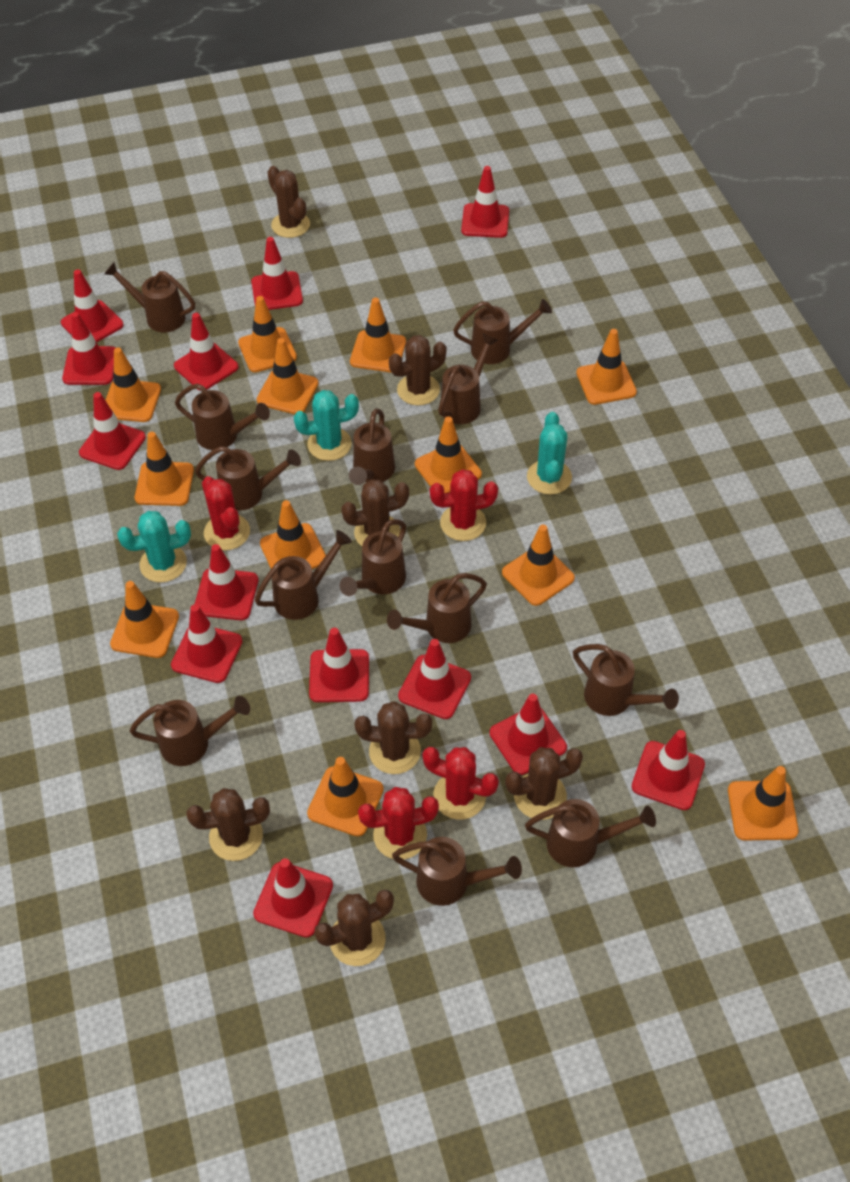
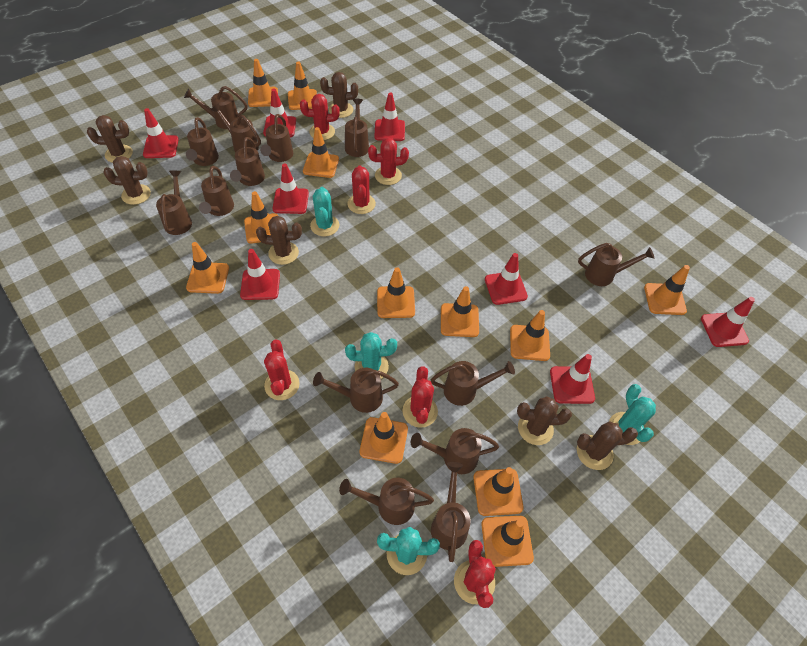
brown cactus: [186,788,270,861] [267,166,310,238] [314,890,394,966] [341,479,409,546] [355,701,432,774] [389,335,447,406] [505,747,583,820] = 7 -> [87,115,133,163] [103,156,151,205] [256,216,302,265] [320,72,358,118] [517,396,572,445] [577,421,638,470] = 6
brown watering can: [104,262,195,332] [130,696,250,766] [175,383,270,450] [195,446,301,511] [254,530,352,620] [340,519,406,596] [349,409,395,485] [387,573,487,643] [392,837,522,906] [438,333,498,424] [453,299,552,364] [525,799,656,867] [573,644,679,716] = 13 -> [156,170,192,235] [184,86,247,129] [186,117,219,166] [199,166,234,216] [211,103,261,153] [230,137,265,186] [260,114,293,162] [313,368,399,413] [339,478,434,525] [345,99,369,157] [411,428,499,474] [431,361,515,406] [431,462,471,562] [578,243,654,286] = 14
red cactus: [202,476,250,550] [358,787,439,859] [422,747,499,820] [430,469,498,541] = 4 -> [264,340,300,400] [300,94,340,140] [347,166,376,214] [368,138,409,185] [402,366,438,428] [454,540,496,608] = 6
red traffic cone: [61,270,124,343] [62,312,115,385] [79,392,146,470] [171,604,242,683] [174,313,239,391] [195,544,258,620] [251,237,303,310] [253,858,333,937] [309,628,369,702] [398,639,471,719] [461,166,509,238] [490,694,567,775] [632,730,705,810] = 13 -> [143,108,179,158] [240,249,280,300] [263,89,296,137] [272,164,309,214] [374,93,405,141] [485,253,528,305] [550,354,595,404] [701,297,755,347] = 8
turquoise cactus: [117,511,191,583] [294,390,359,461] [527,412,572,495] = 3 -> [310,187,340,237] [345,332,397,378] [377,527,440,575] [609,384,656,445] = 4

